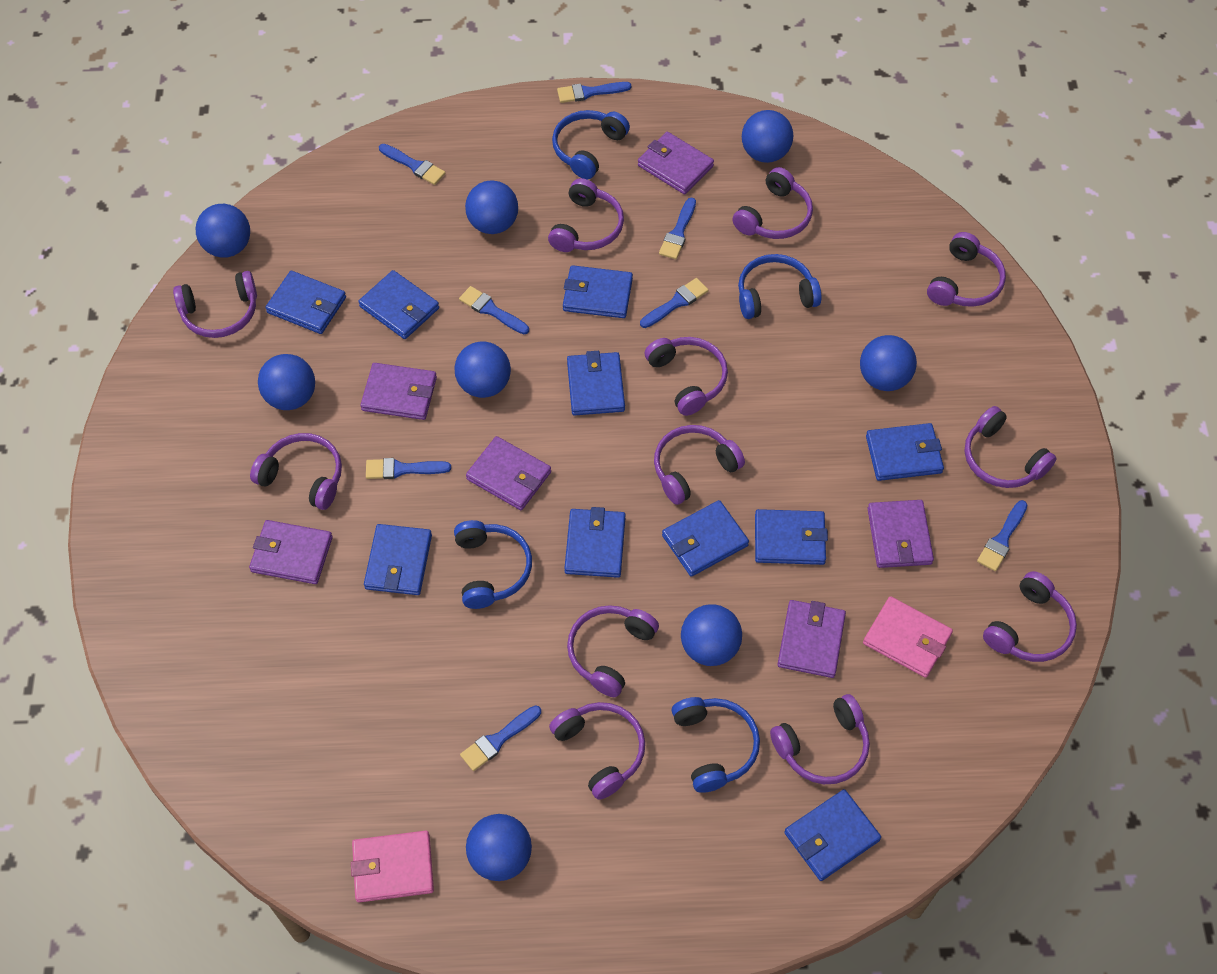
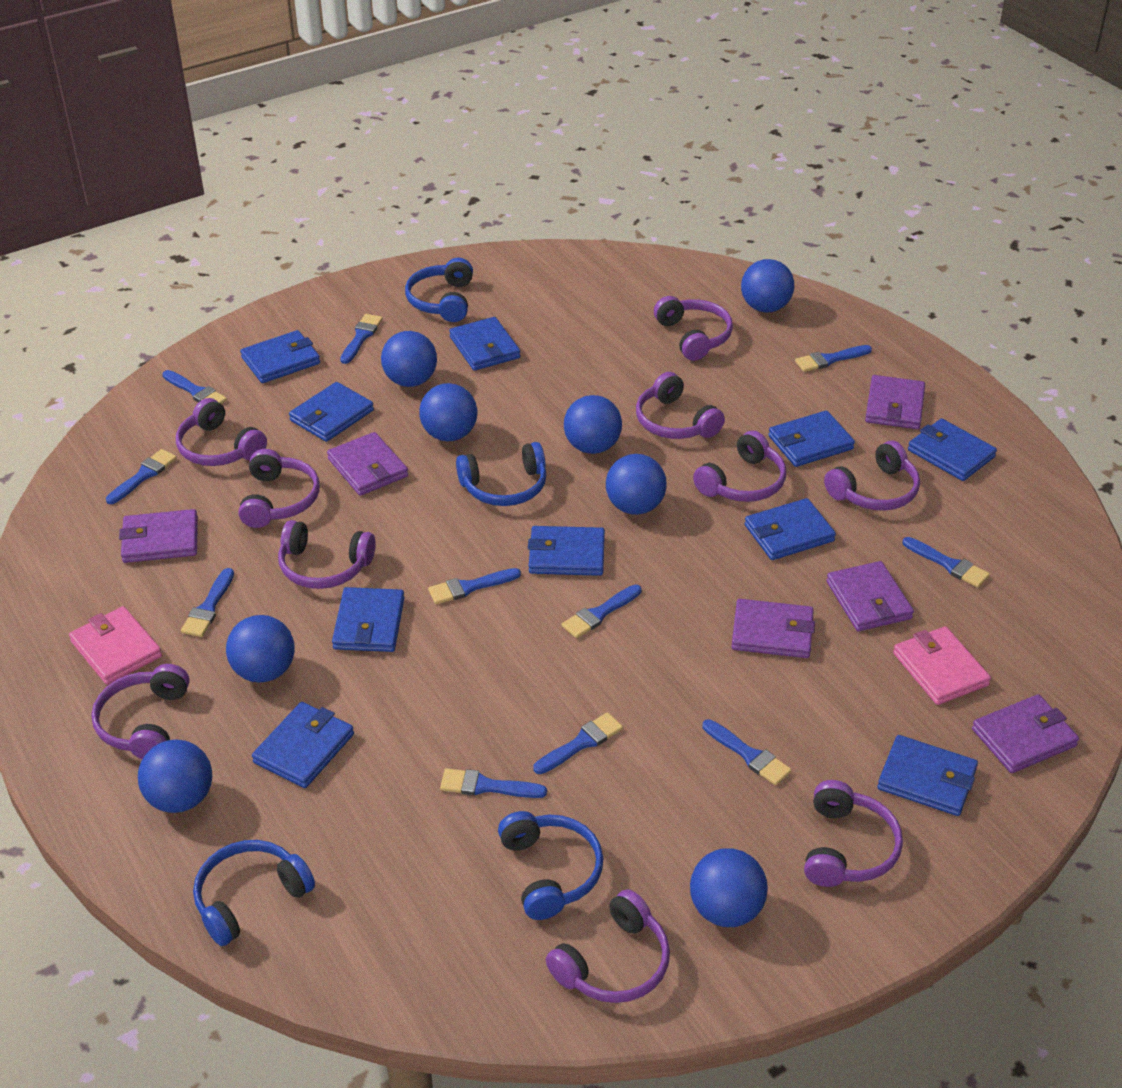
blue brush: [366,458,451,479] [379,144,445,185] [459,286,529,334] [460,705,541,771] [557,82,631,103] [640,278,709,328] [659,198,696,259] [977,500,1027,571] = 8 -> [106,449,177,504] [162,370,227,404] [181,568,234,637] [340,314,383,364] [428,568,521,604] [440,768,547,798] [533,712,623,774] [562,585,641,638] [702,719,792,785] [795,345,872,372] [903,537,990,588] = 11
purple headphones: [173,271,257,338] [250,433,342,510] [548,178,624,252] [549,702,645,800] [567,605,659,697] [644,337,728,416] [654,425,745,505] [733,167,813,239] [770,694,870,784] [927,232,1006,307] [964,406,1056,488] [983,571,1077,662] = 12 -> [91,664,190,759] [176,398,267,466] [238,449,320,528] [278,520,376,589] [546,889,670,1003] [636,372,725,439] [654,296,733,361] [693,431,786,502] [804,780,903,887] [824,441,920,510] = 10

